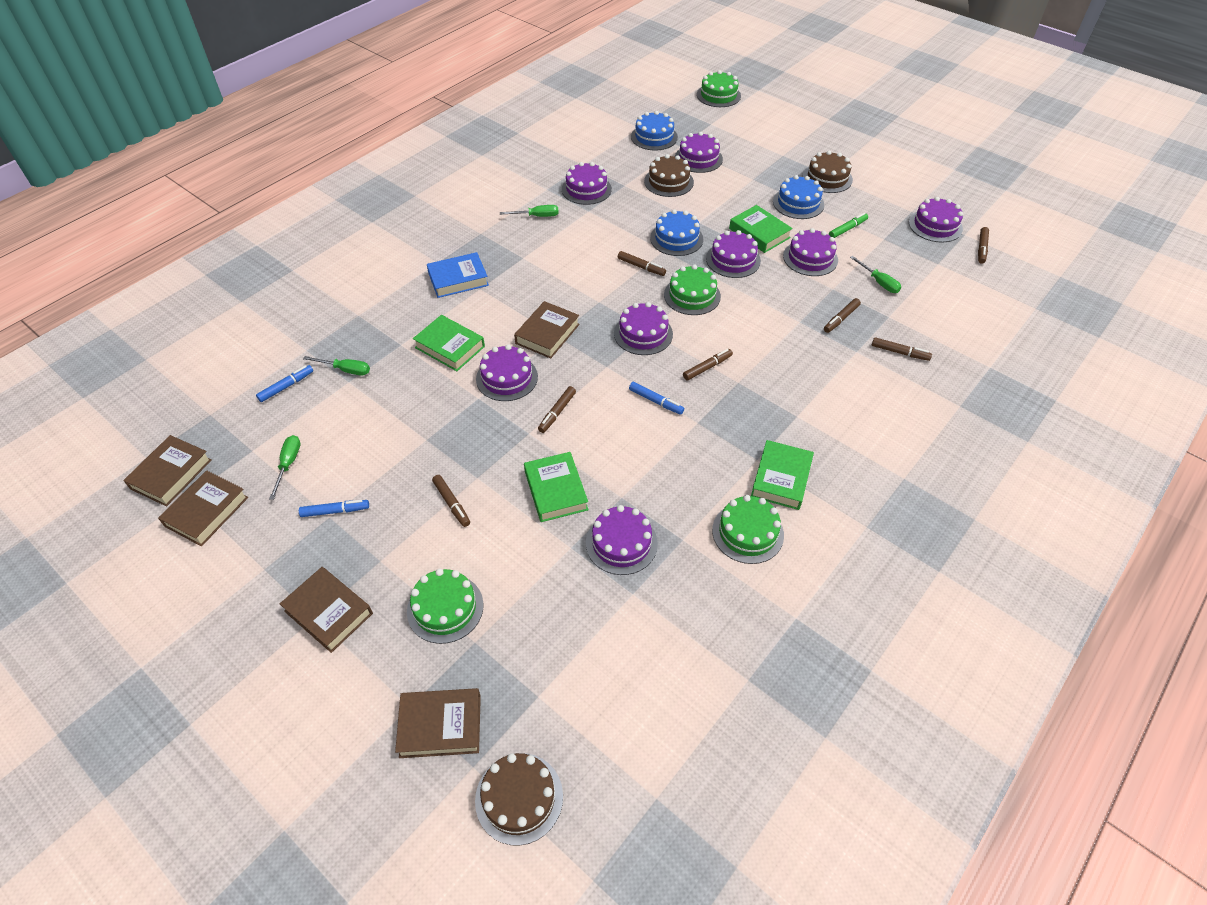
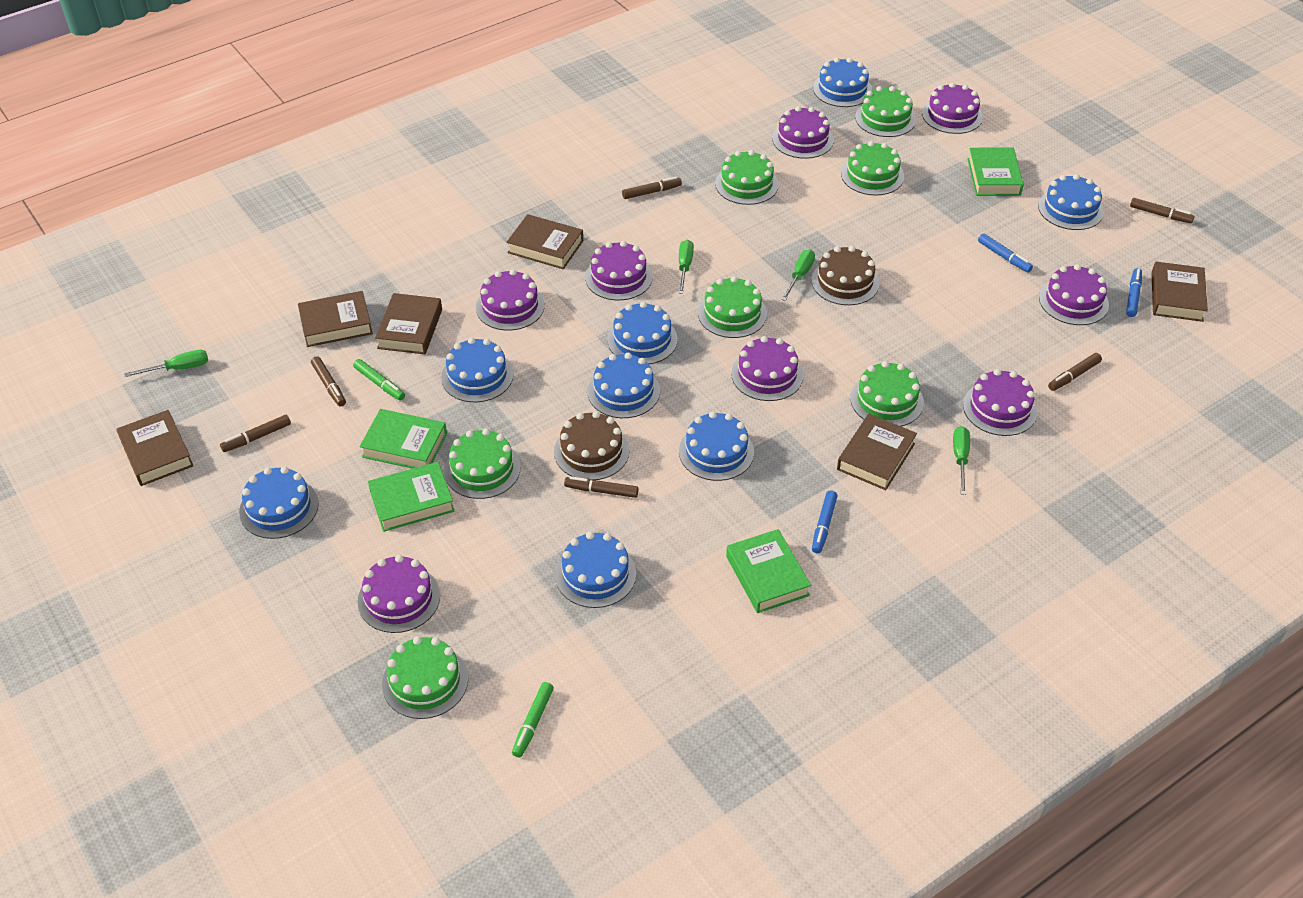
blue book: [427,252,489,298] = 1 -> none = 0
blue cake: [631,111,678,150] [650,209,703,256] [773,175,824,219] = 3 -> [239,466,319,539] [441,338,514,402] [555,532,636,608] [588,353,660,418] [607,302,678,364] [679,411,754,481] [813,58,872,107] [1038,174,1104,230] = 8
brown book: [123,435,212,507] [158,470,248,546] [280,567,373,653] [395,688,481,758] [514,301,580,359] = 5 -> [116,410,193,486] [298,291,373,347] [375,293,442,354] [507,214,583,269] [837,414,917,490] [1151,262,1208,322] = 6
brown cake: [475,753,563,846] [644,154,694,197] [803,151,853,193] = 3 -> [554,411,629,480] [811,246,880,305] = 2
brown marker: [432,475,470,527] [538,386,576,433] [618,251,666,276] [683,349,733,381] [824,298,861,333] [872,337,932,361] [978,227,989,264] = 7 -> [220,415,291,452] [311,356,346,406] [564,476,639,498] [622,177,682,199] [1048,353,1102,391] [1130,198,1195,223] = 6
green cake: [407,568,484,644] [664,265,721,315] [697,70,741,107] [712,495,784,564] = 4 -> [382,636,468,719] [444,428,521,499] [698,276,767,338] [715,150,779,205] [841,141,904,196] [850,361,924,426] [855,86,916,137] = 7
green marker: [829,213,868,238] = 1 -> [353,359,405,401] [512,682,554,757] = 2

